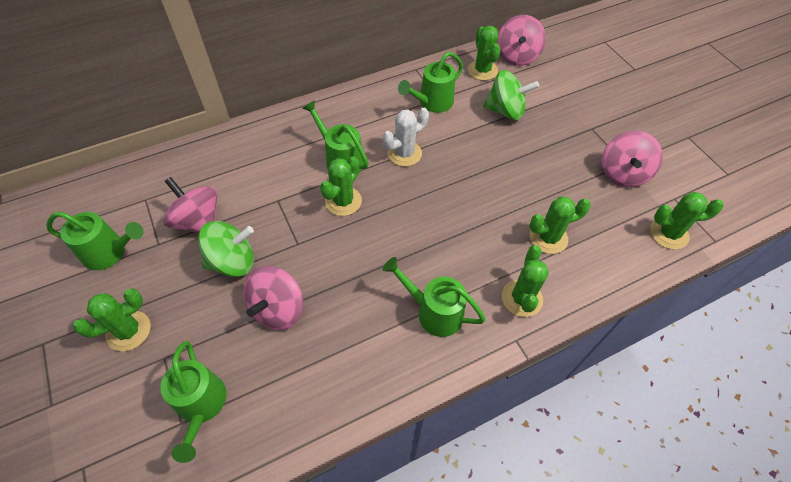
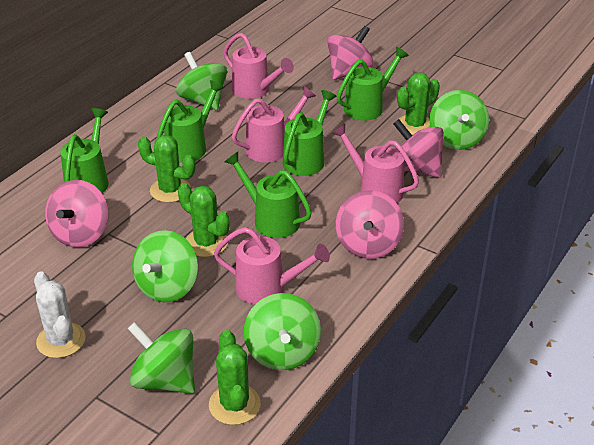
green cactus: [73,288,151,351] [320,156,362,216] [468,26,501,81] [502,245,549,317] [530,196,591,254] [650,192,723,250] = 6 -> [138,135,195,203] [178,183,230,257] [209,330,261,425] [397,72,440,135] = 4
green spinning top: [198,221,254,277] [483,70,539,120] = 2 -> [127,322,195,394] [132,230,198,302] [176,52,227,111] [244,293,321,370] [430,90,489,150] = 5
pink watering can: none = 0 -> [214,227,330,304] [223,33,294,99] [232,86,316,163] [331,124,419,203] = 4

